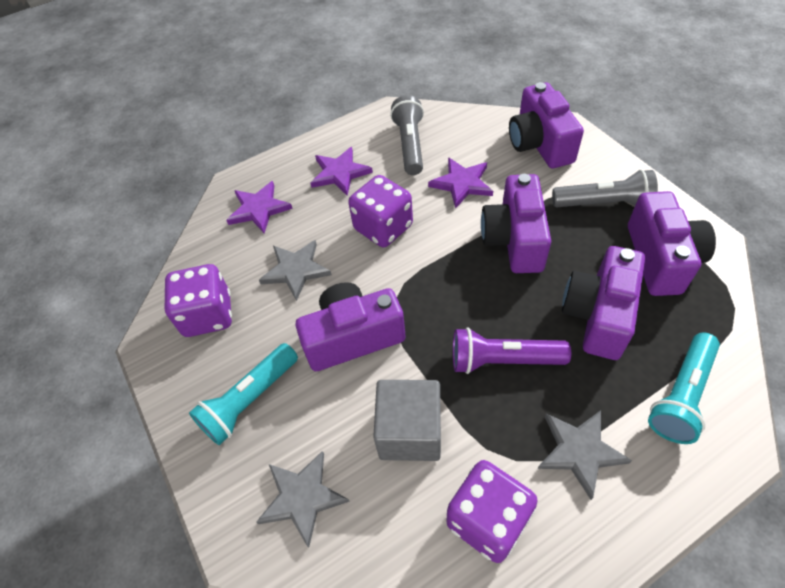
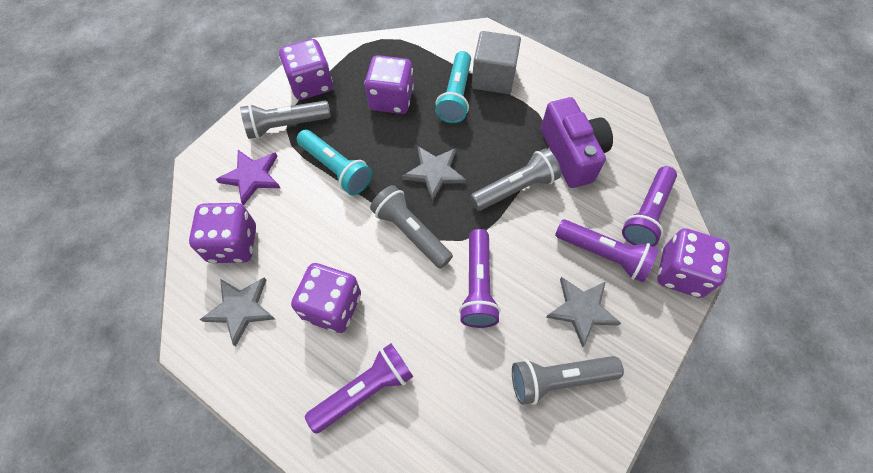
grey flashlight: [390,95,424,175] [552,169,658,207] = 2 -> [240,101,331,139] [370,185,453,269] [470,148,561,211] [512,356,624,405] = 4
purple camera: [296,282,406,371] [481,174,551,273] [509,82,584,168] [562,246,645,360] [628,191,716,296] = 5 -> [541,97,613,188] = 1
purple dice: [165,264,232,337] [348,175,413,247] [447,460,538,563] = 3 -> [189,203,256,263] [279,39,333,100] [291,263,361,333] [364,55,414,114] [657,228,730,298] = 5
purple flashlight: [453,327,571,374] = 1 -> [305,343,413,434] [459,229,501,328] [555,219,659,282] [622,166,677,247] = 4
purple star: [226,181,293,233] [310,147,373,196] [428,157,493,209] = 3 -> [216,150,280,205] = 1

